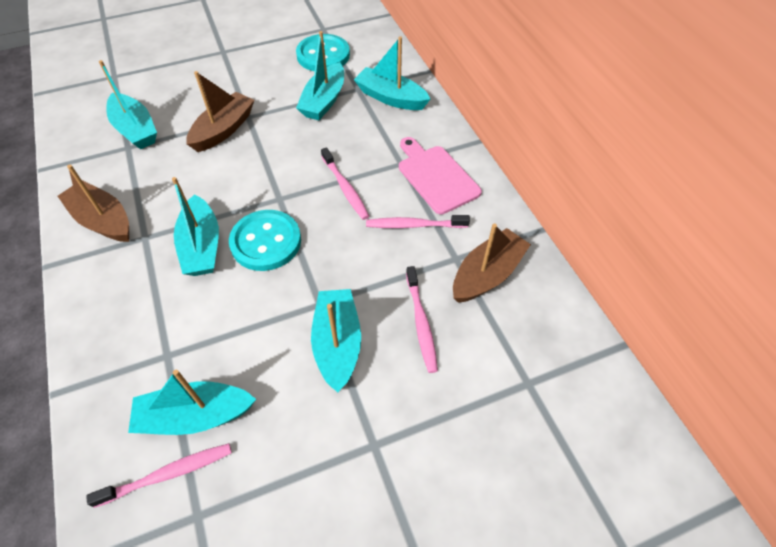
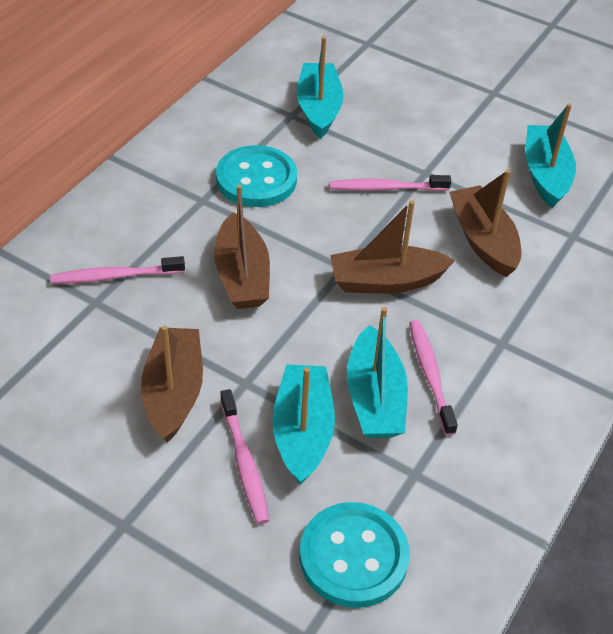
brown boat: [58,165,129,242] [186,71,254,152] [453,223,531,303] = 3 -> [141,325,203,442] [214,185,270,309] [330,200,455,294] [449,169,521,277] = 4
pink cutting board: [399,137,482,214] = 1 -> none = 0
turquoise boat: [99,60,157,149] [128,370,256,435] [172,177,219,276] [296,31,344,120] [311,289,361,393] [354,36,430,110] = 6 -> [272,364,335,485] [297,36,344,139] [347,307,408,438] [526,103,576,208] = 4

